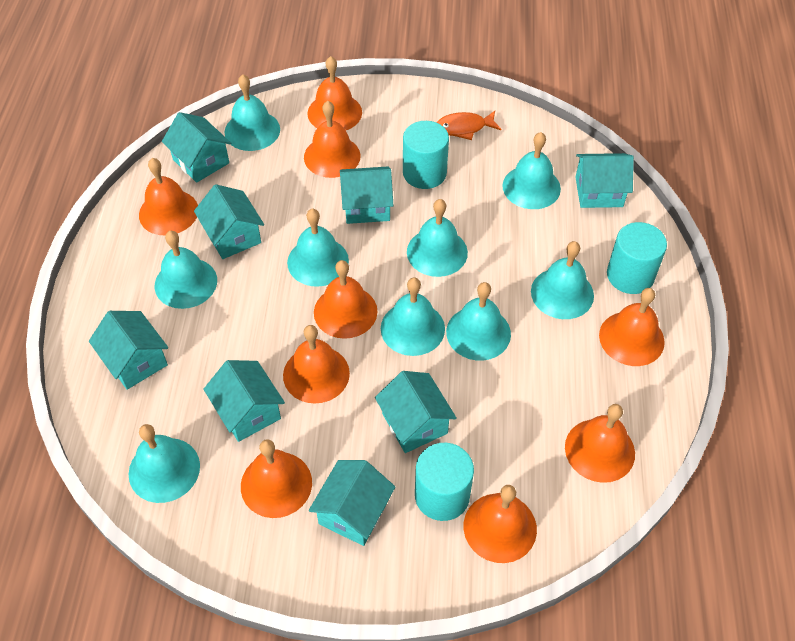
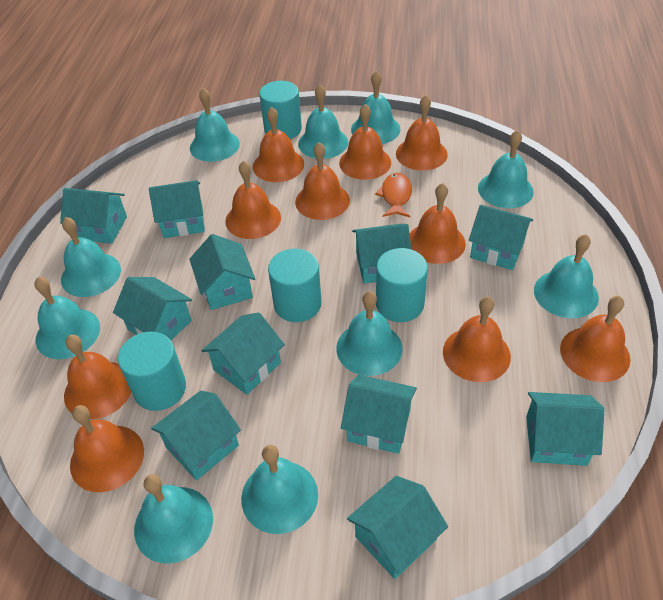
orange bell: [139,158,198,236] [241,439,312,518] [283,325,350,404] [304,101,361,178] [307,56,362,130] [314,260,377,339] [463,485,537,563] [565,404,635,483] [599,288,665,366] = 9 -> [64,335,131,419] [70,405,144,492] [225,161,281,239] [253,107,304,182] [295,142,350,220] [339,104,391,180] [396,95,448,171] [410,183,466,264] [443,297,511,382] [560,296,630,382] = 10
turquoise bell: [129,424,200,503] [155,231,217,309] [225,74,280,151] [287,209,349,287] [381,278,445,356] [407,199,468,277] [446,282,511,361] [502,132,561,209] [531,241,594,319] = 9 -> [34,277,100,359] [61,217,121,297] [134,474,213,563] [190,88,240,162] [241,445,318,534] [298,85,348,159] [336,291,403,376] [351,71,401,144] [478,130,534,208] [534,234,599,318] = 10
turquoise cylinder: [403,121,449,189] [415,443,474,521] [607,222,667,294] = 3 -> [118,332,186,411] [259,81,302,139] [268,249,322,322] [376,248,428,322] = 4
turquoise house: [89,311,168,390] [162,112,231,183] [194,184,264,259] [203,360,285,442] [309,460,395,546] [340,166,394,224] [375,371,457,453] [575,153,634,208] = 8 -> [60,188,127,244] [113,277,192,340] [149,180,205,238] [151,391,241,480] [189,234,255,310] [201,312,285,395] [341,375,417,454] [347,476,448,579] [352,224,411,284] [469,205,533,270] [526,392,604,466] = 11

